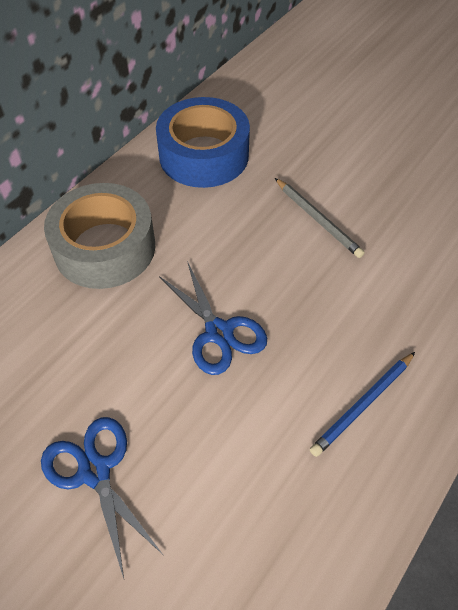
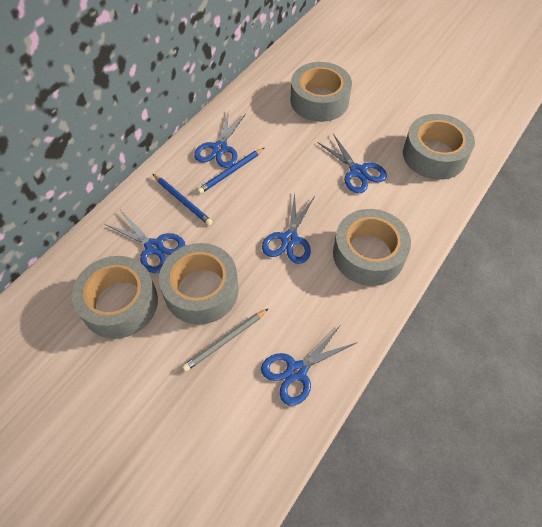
blue pencil: [310,352,415,457] = 1 -> [153,174,213,225] [197,148,264,194] = 2
blue scissors: [41,417,163,578] [159,261,267,375] = 2 -> [105,211,186,273] [194,113,246,168] [261,325,357,406] [262,193,315,264] [318,134,387,193] = 5
blue tape: [156,97,250,188] = 1 -> none = 0
grey tape: [44,183,155,289] = 1 -> [72,256,158,339] [159,243,239,324] [291,62,352,122] [333,209,411,286] [403,114,475,180] = 5

